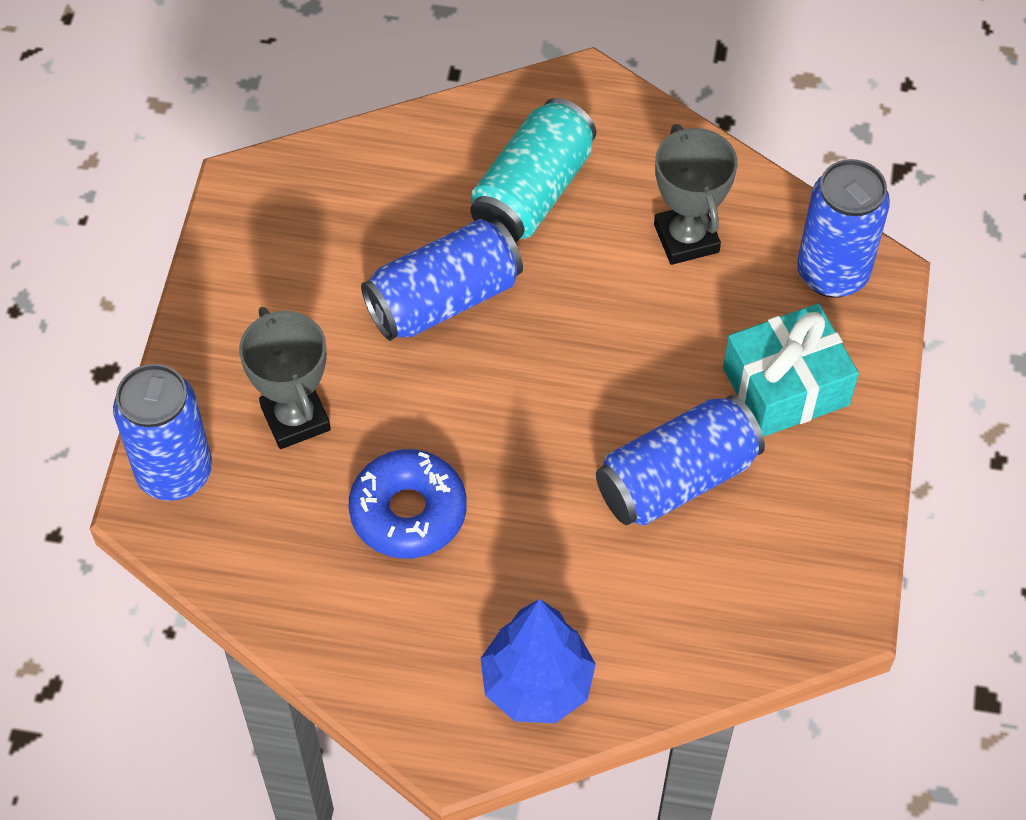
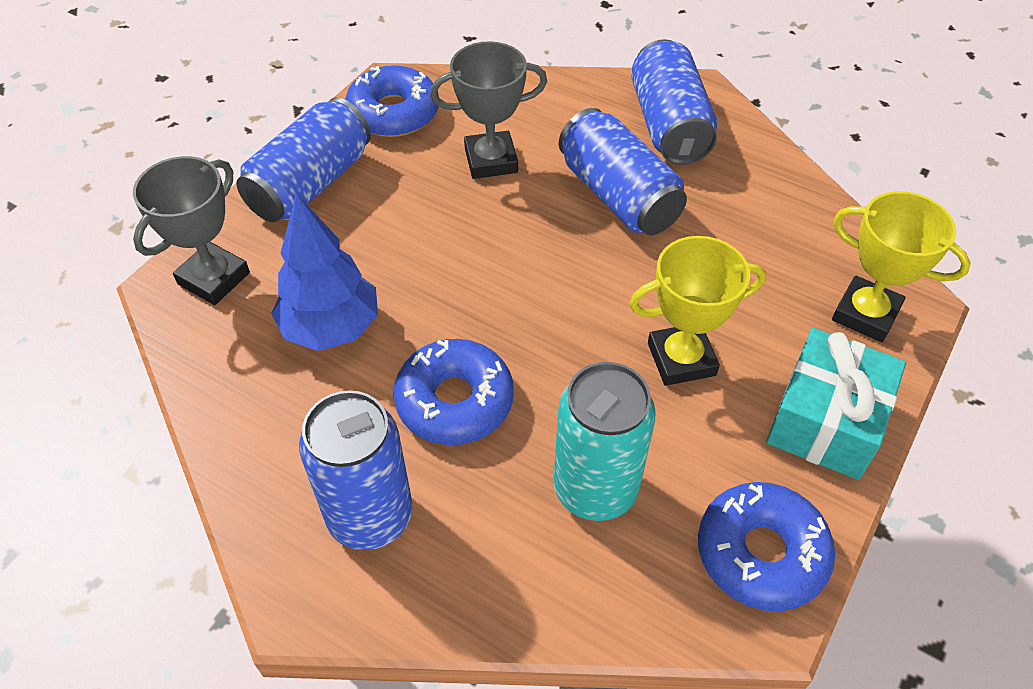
blue donut: [349,449,467,559] = 1 -> [345,65,439,137] [394,339,514,445] [698,482,835,612] = 3
yellow trophy: none = 0 -> [629,236,766,386] [832,191,971,342] = 2

